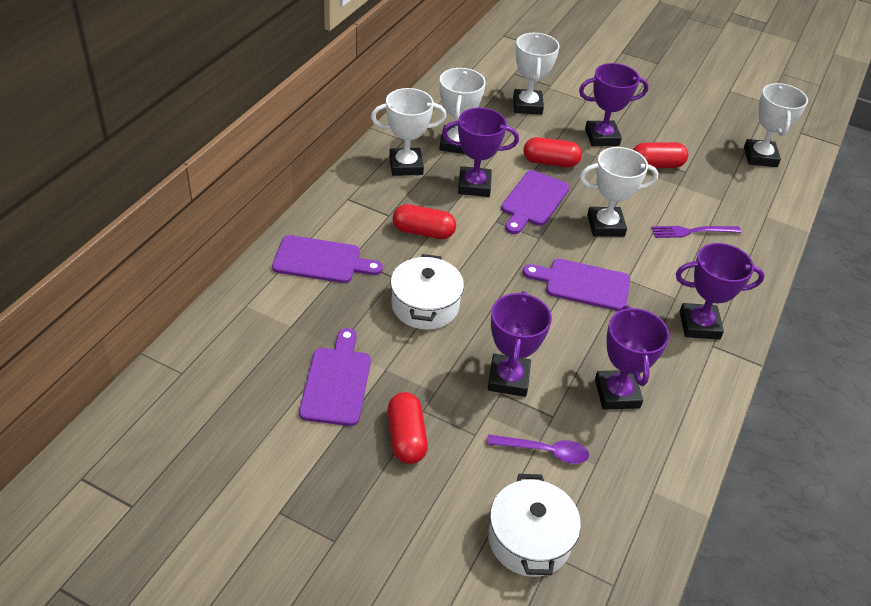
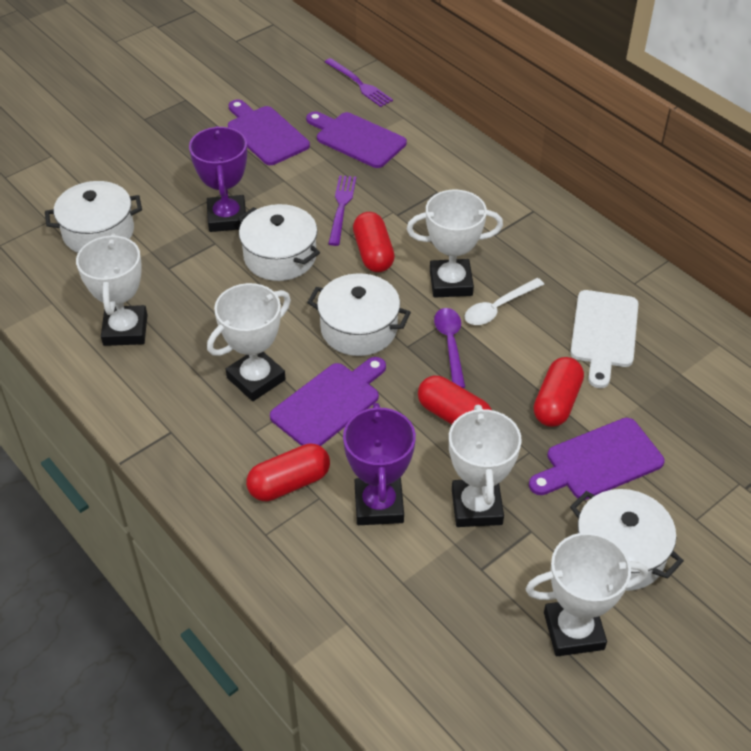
purple fork: [651,226,741,238] = 1 -> [325,58,393,107] [328,175,356,246] = 2
purple trophy: [442,107,519,197] [488,291,552,397] [579,63,649,146] [595,305,669,409] [676,243,765,340] = 5 -> [189,126,247,232] [343,403,416,525] = 2
white cutting board: none = 0 -> [570,290,639,388] = 1
white pot: [390,254,464,330] [488,474,581,577] = 2 -> [45,181,142,253] [238,204,320,281] [307,273,411,356] [570,489,684,591] = 4
white spoon: none = 0 -> [465,278,544,325] = 1

